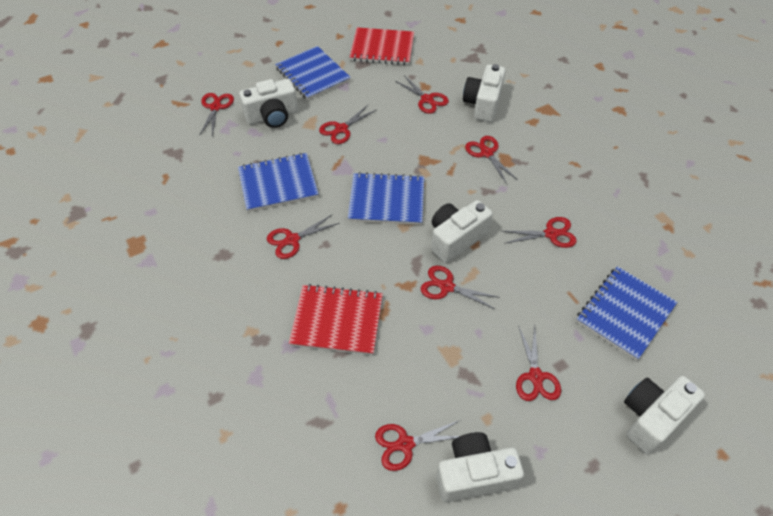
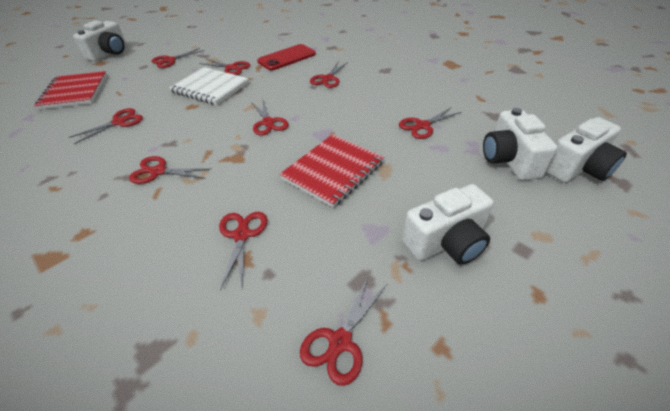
blue notebook: [238,153,319,212] [275,46,351,100] [348,172,424,225] [576,266,677,361] = 4 -> none = 0
red phone: none = 0 -> [257,44,316,70] = 1
white camera: [239,79,298,128] [431,200,493,263] [436,432,524,503] [463,64,505,122] [624,376,705,454] = 5 -> [73,20,127,61] [402,184,494,265] [483,108,558,180] [546,117,627,183] = 4
white notebook: none = 0 -> [169,67,249,105] = 1

